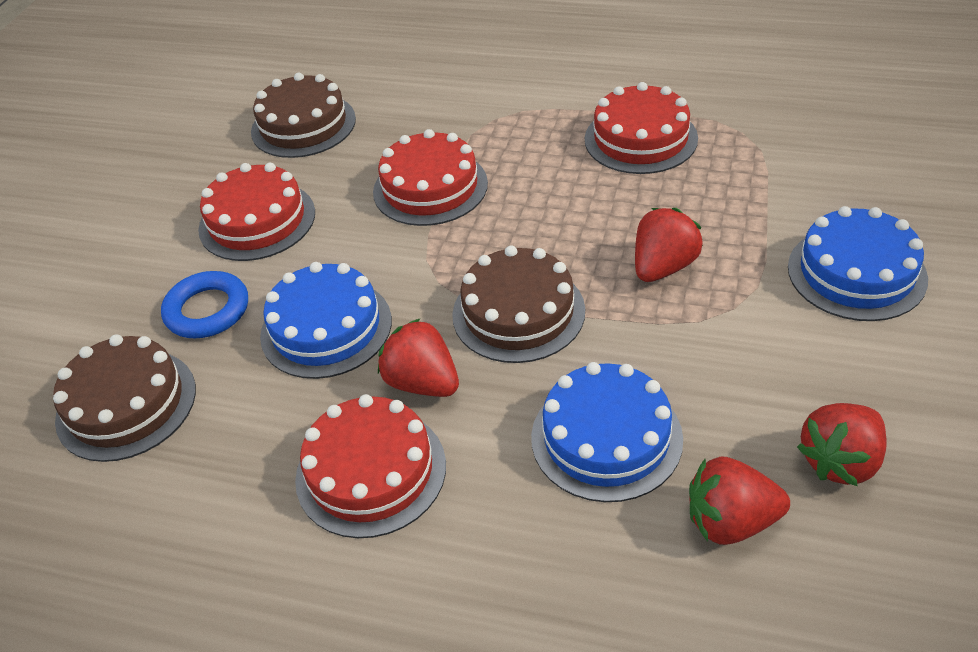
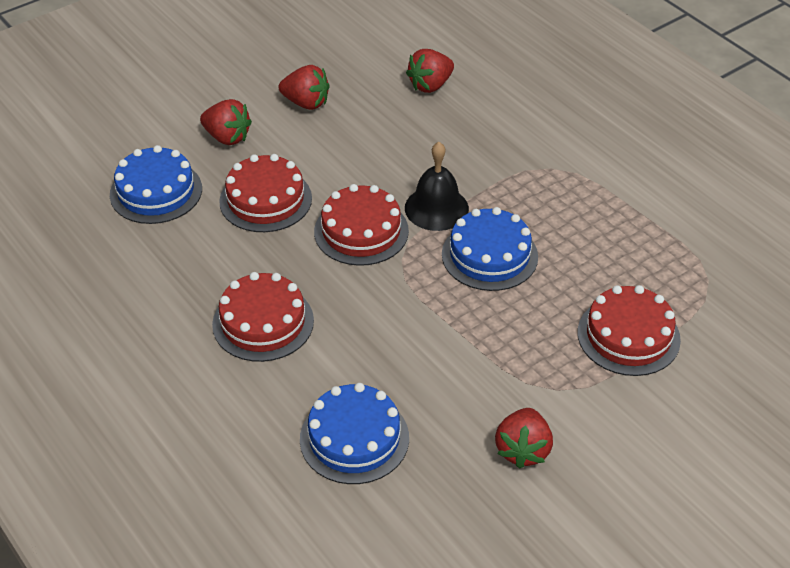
black bell: none = 0 -> [405,142,469,231] = 1
blue ring: [161,271,248,338] = 1 -> none = 0
brown cake: [53,334,196,462] [251,73,356,158] [452,245,585,363] = 3 -> none = 0

